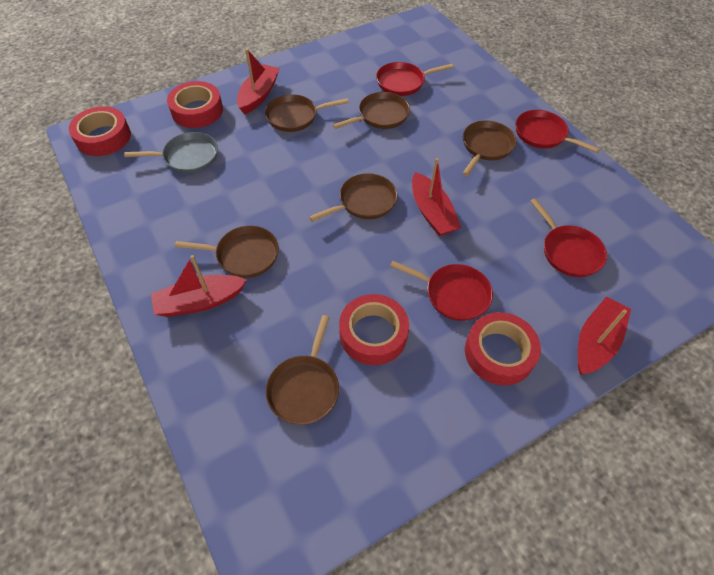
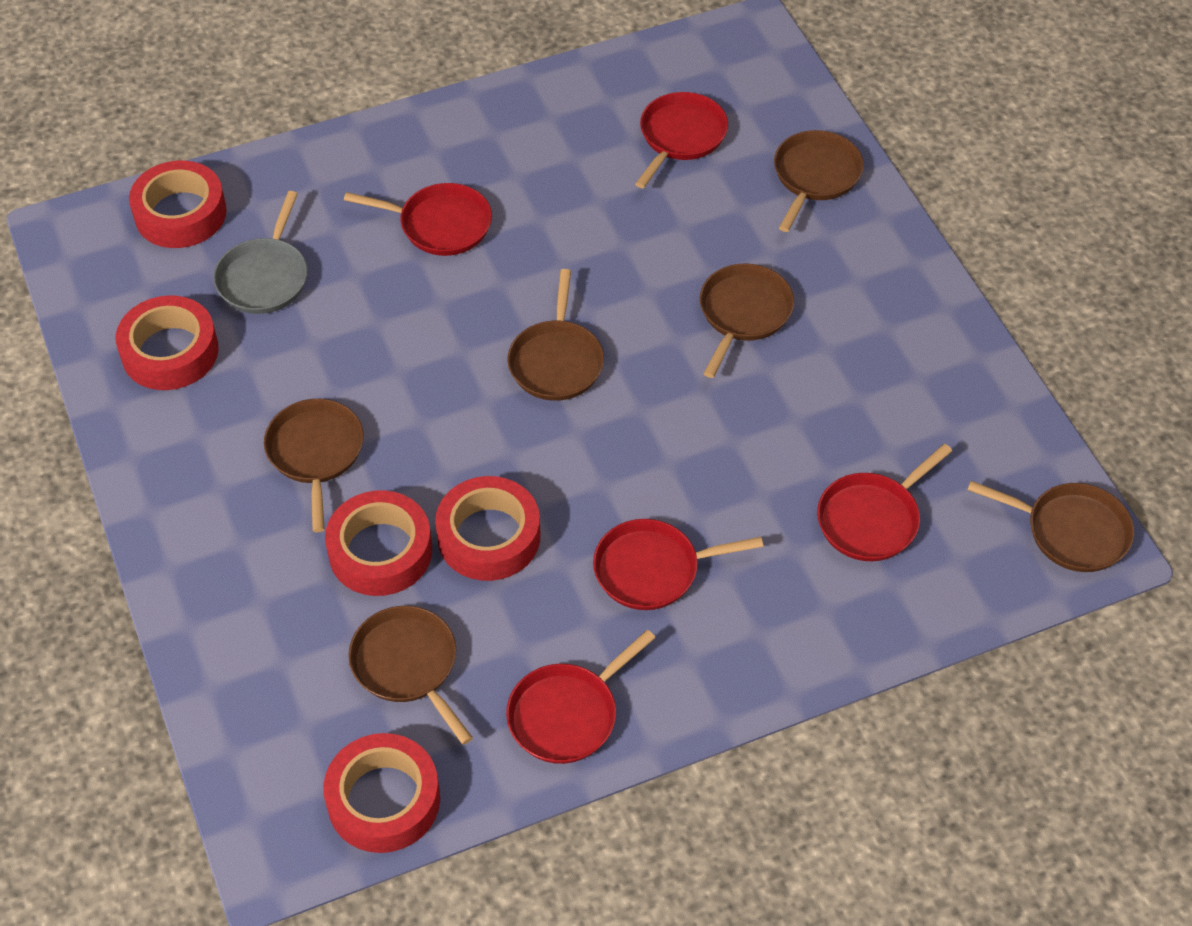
red boat: [151,255,247,317] [237,49,280,114] [412,158,462,236] [578,297,631,374] = 4 -> none = 0
red pan: [376,62,454,96] [390,260,493,321] [516,110,600,153] [530,198,607,277] = 4 -> [344,183,492,256] [506,630,656,764] [593,519,763,610] [635,92,728,188] [817,444,952,561] = 5
red tape: [69,106,131,156] [167,81,223,128] [339,294,409,365] [465,312,541,386] = 4 -> [116,295,219,390] [129,160,227,248] [323,733,440,853] [325,490,432,596] [435,476,541,581] = 5

